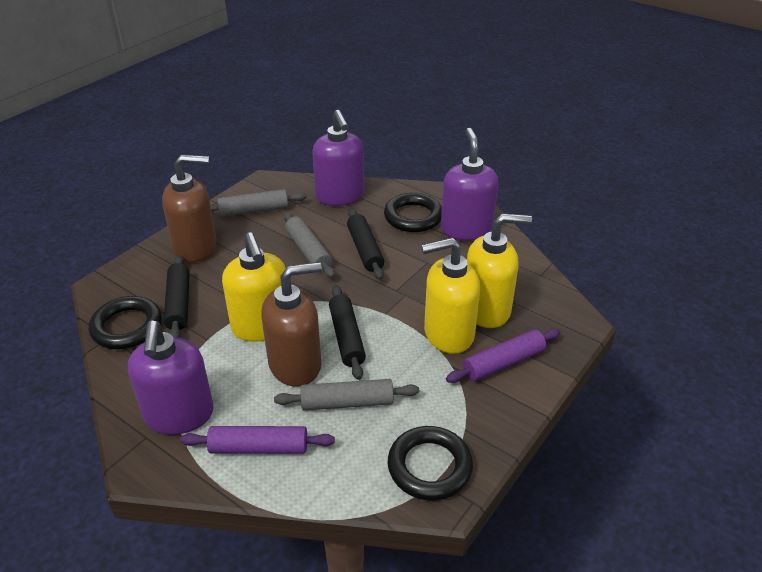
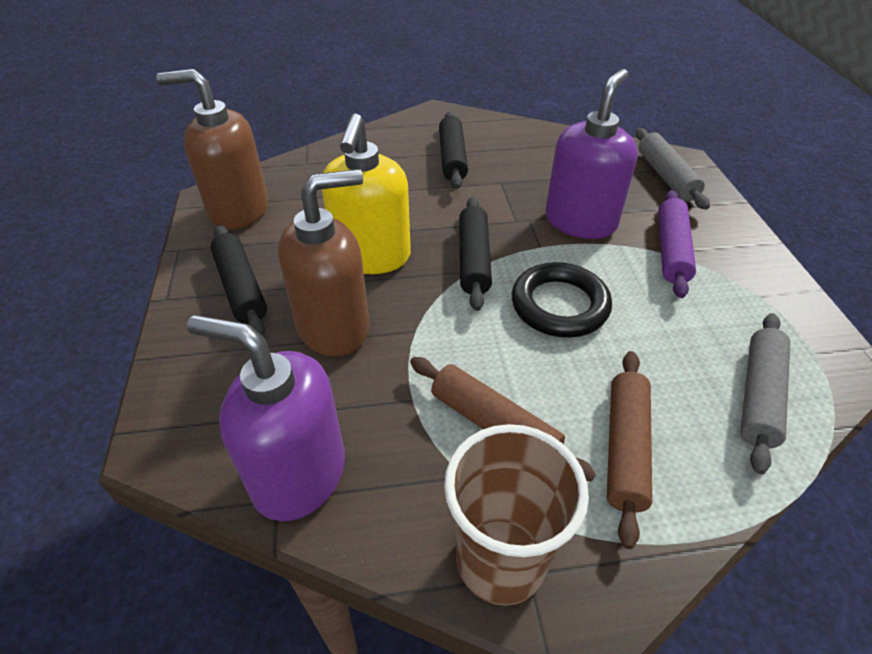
black ring: [89,296,162,349] [384,193,442,232] [388,426,473,501] = 3 -> [512,262,612,338] = 1
brown cup: none = 0 -> [444,424,589,606] = 1
brown rolling pin: none = 0 -> [410,357,596,481] [607,351,652,549] = 2
grey rolling pin: [211,189,307,217] [274,379,419,411] [284,212,335,278] = 3 -> [636,128,710,210] [740,313,790,474] = 2
purple rolling pin: [180,426,335,454] [446,329,560,383] = 2 -> [658,190,696,298] = 1
purple soap dispenser: [128,321,214,435] [312,110,364,206] [441,128,498,240] = 3 -> [187,315,345,521] [545,69,638,239] = 2
yellow soap dispenser: [222,232,286,342] [421,237,480,354] [467,213,532,328] = 3 -> [322,113,411,274] = 1

